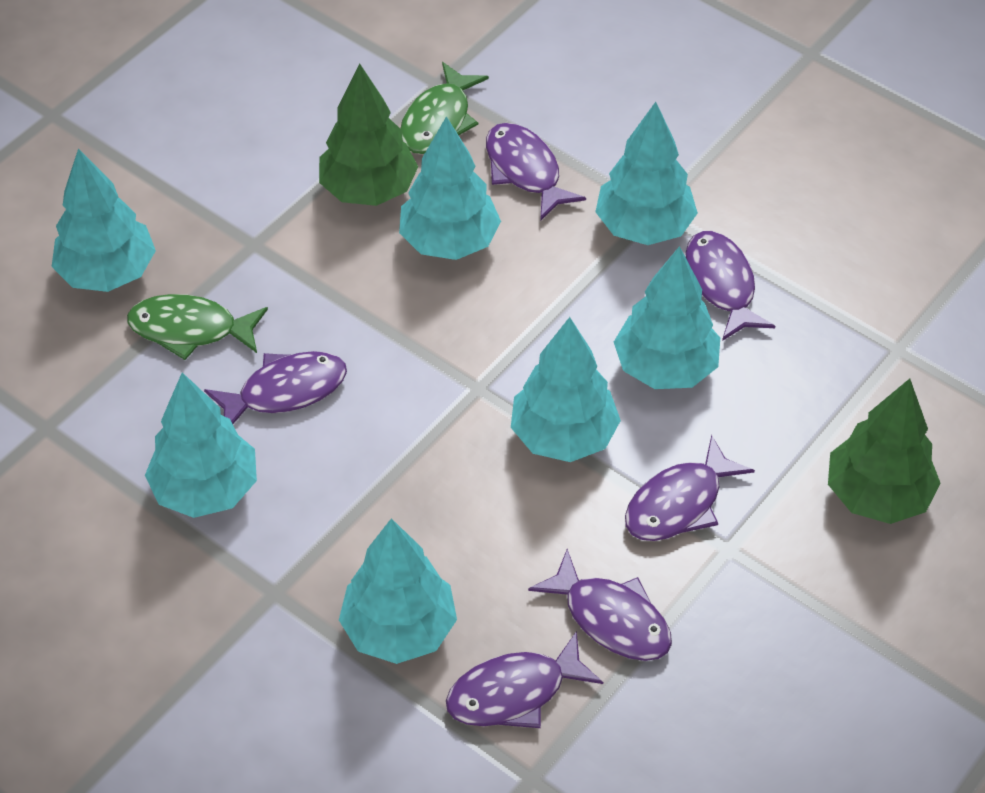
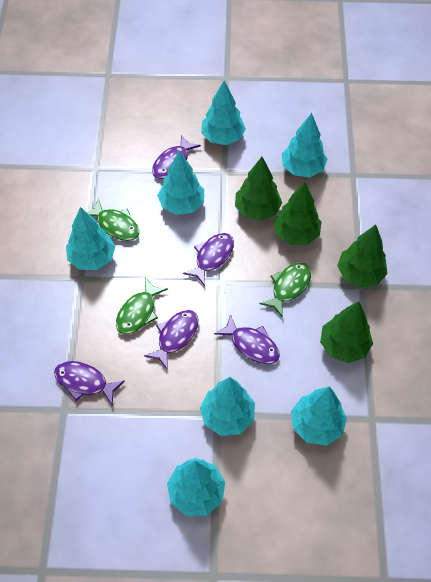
green fish: [127,294,268,360] [400,62,489,154] = 2 -> [87,199,139,241] [116,278,168,335] [260,262,311,318] = 3
green tree: [319,63,418,206] [828,379,941,524] = 2 -> [235,157,282,221] [273,182,321,245] [320,301,373,363] [337,225,388,288] = 4
purple fish: [204,351,347,424] [446,631,603,728] [486,123,586,221] [528,549,672,661] [625,435,755,541] [685,231,775,341] = 6 -> [54,361,125,405] [144,310,198,370] [152,135,201,179] [183,233,234,286] [214,314,280,364] = 5

